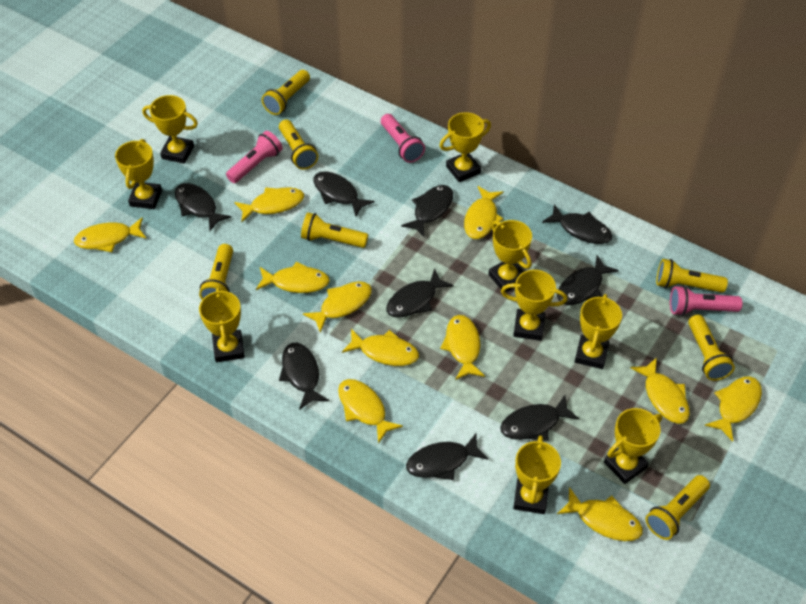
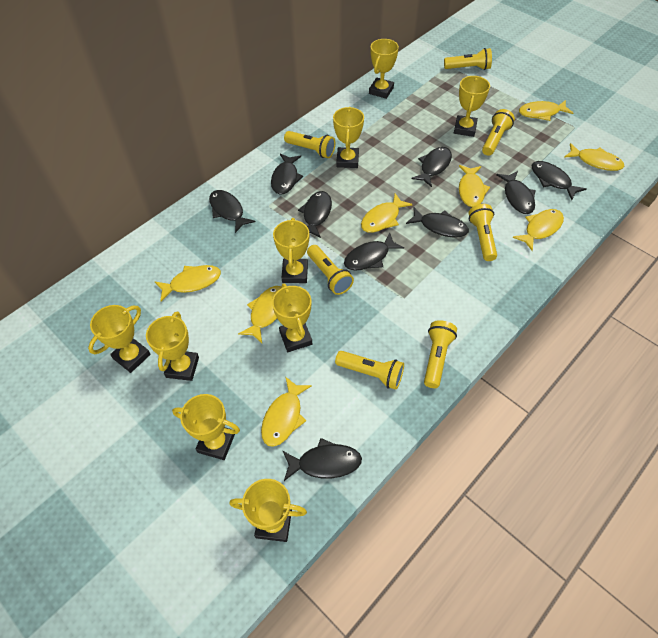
pink flashlight: [226,131,283,183] [381,114,425,163] [670,286,742,316] = 3 -> none = 0
yellow fish: [74,217,147,252] [234,187,304,222] [256,261,330,293] [303,281,372,333] [338,379,403,444] [342,329,419,366] [440,315,485,380] [464,186,504,239] [557,487,643,541] [630,358,690,424] [705,376,762,441] = 11 -> [155,265,221,301] [238,286,282,343] [261,376,312,447] [361,193,413,233] [459,165,490,207] [512,209,564,251] [519,100,573,121] [564,143,624,171] = 8

